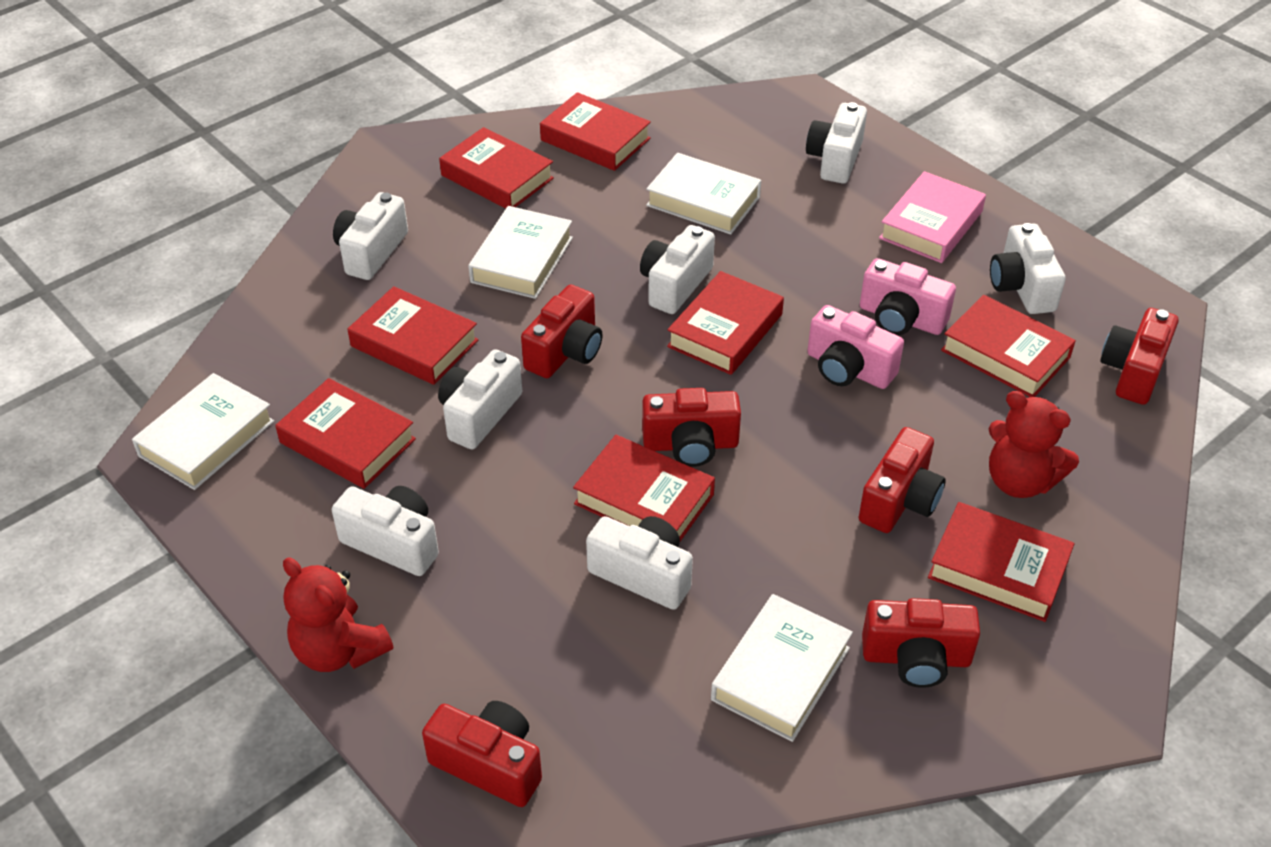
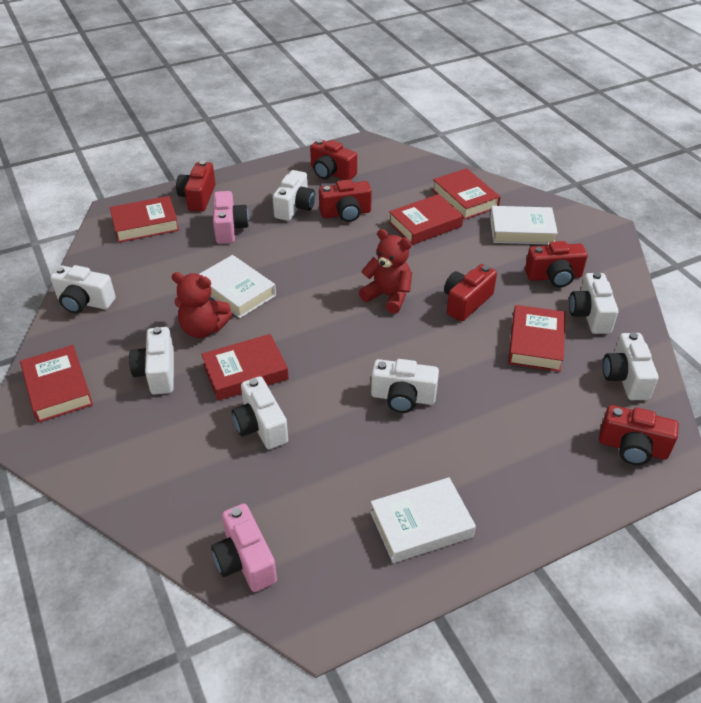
pink book: [879,171,986,263] = 1 -> none = 0
red book: [275,378,416,489] [348,286,478,385] [439,127,554,209] [540,92,651,171] [573,435,715,541] [667,271,784,375] [928,502,1074,622] [941,295,1076,397] = 8 -> [20,345,93,423] [110,196,179,243] [201,334,289,401] [389,194,463,245] [432,168,501,220] [508,305,566,372] = 6
white book: [132,373,274,490] [468,206,573,299] [646,153,761,235] [711,594,853,742] = 4 -> [199,255,276,318] [370,477,476,563] [490,206,558,245] = 3

